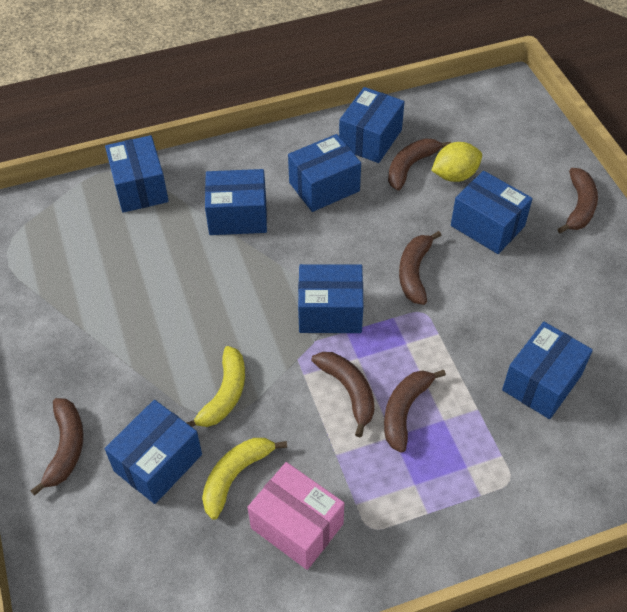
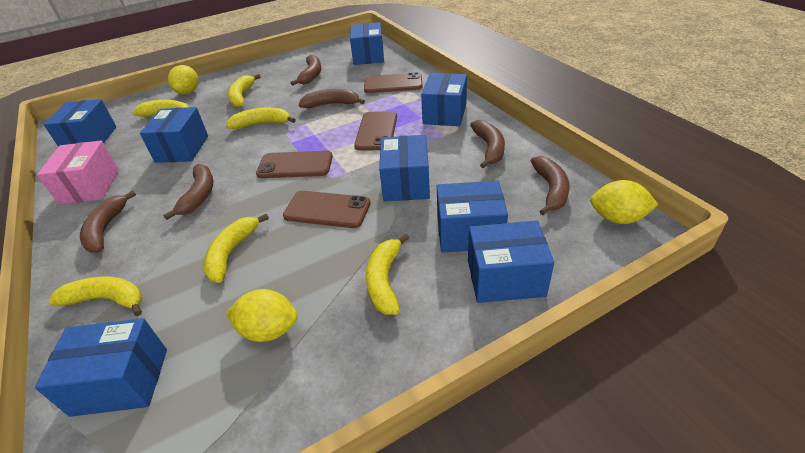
brown phone: none = 0 -> [256,151,333,178] [283,191,371,228] [354,111,397,150] [364,72,423,93] = 4
yellow banana: [187,346,245,427] [202,438,287,520] = 2 -> [48,276,142,316] [133,100,189,117] [204,213,269,283] [226,107,296,129] [228,74,261,107] [366,233,409,315] = 6
yellow lemon: [431,142,482,182] = 1 -> [168,65,198,94] [226,289,298,342] [590,180,659,224] = 3

